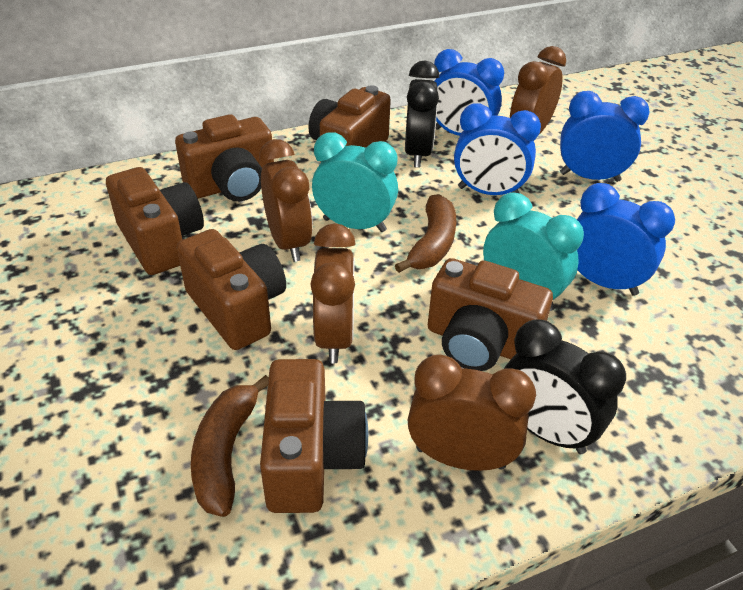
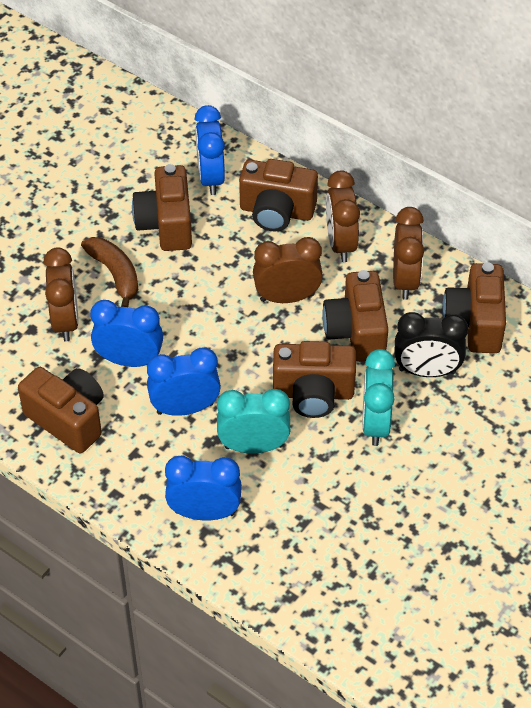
black clock: [405,61,440,168] [504,320,626,454] = 2 -> [394,312,468,377] = 1
brown banana: [191,375,269,517] [395,194,456,273] = 2 -> [81,237,138,307] = 1

